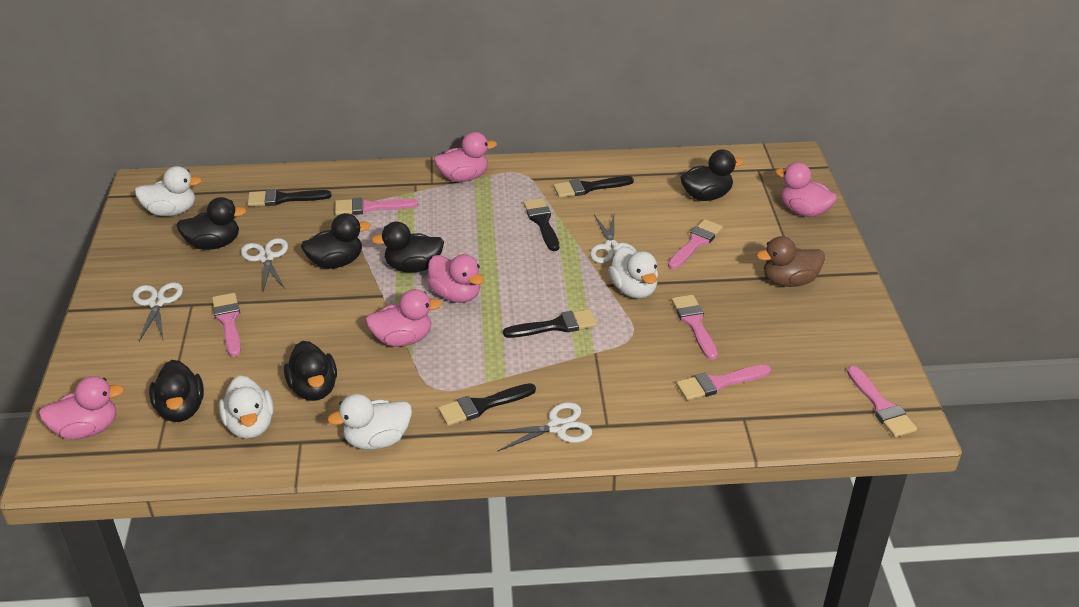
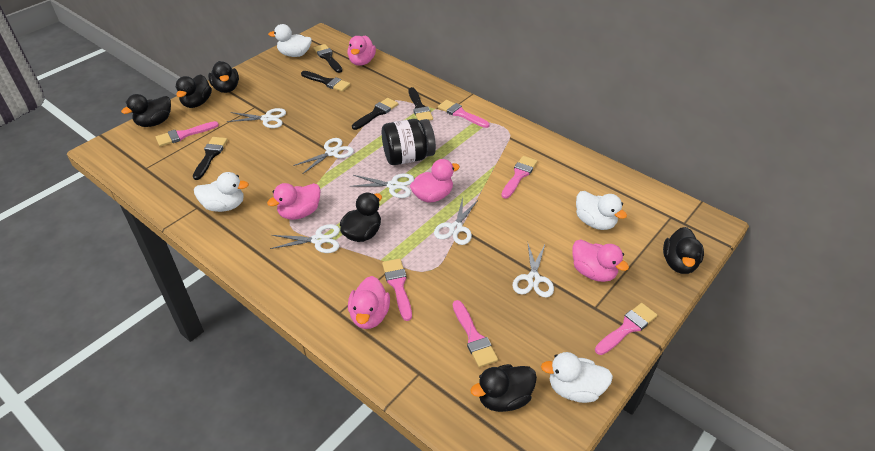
black jar: none = 0 -> [382,119,436,165] = 1
brown duck: [756,236,825,287] = 1 -> none = 0
white scissors: [133,282,183,341] [241,238,288,291] [490,402,592,452] [590,215,637,263] = 4 -> [227,108,286,128] [270,224,340,253] [293,138,354,174] [349,173,414,198] [434,197,479,245] [512,244,554,298] = 6

